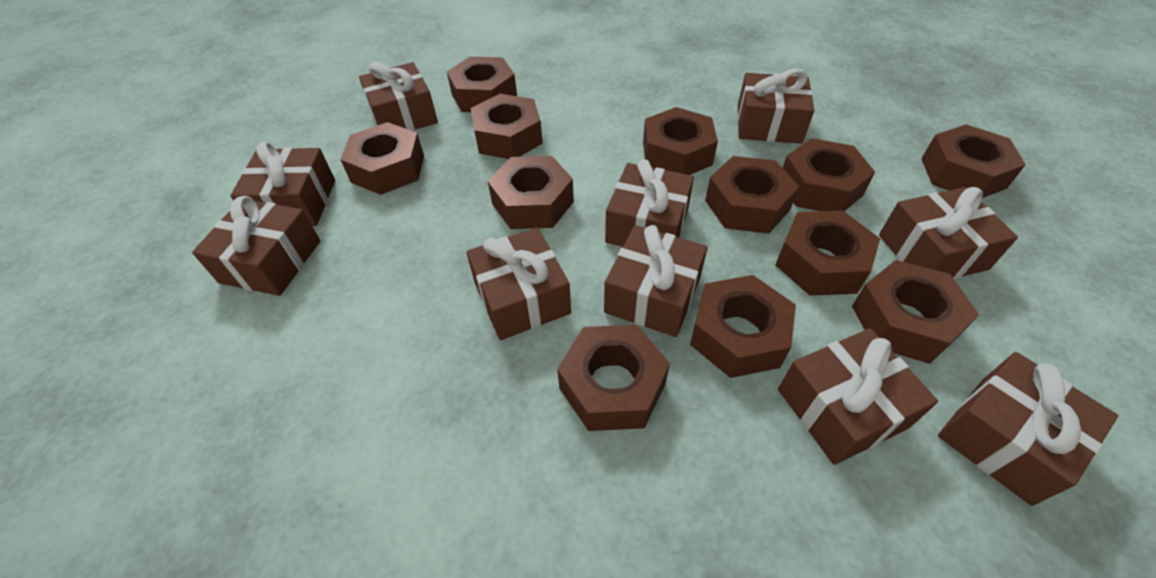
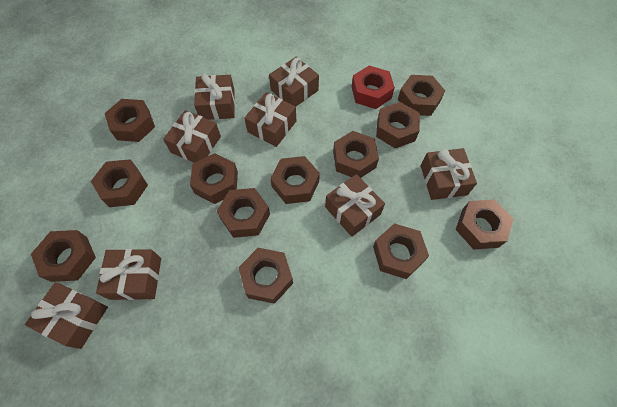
brown gift: [192,196,320,296] [230,142,335,226] [359,62,438,131] [466,227,571,340] [604,225,708,337] [605,159,694,247] [737,68,815,144] [778,328,938,465] [879,187,1018,279] [938,352,1118,506] = 10 -> [25,282,108,349] [96,249,161,300] [163,110,221,163] [194,74,235,120] [244,92,296,147] [269,57,319,106] [325,174,385,237] [421,148,477,200] = 8
red nut: none = 0 -> [351,65,395,109] = 1

